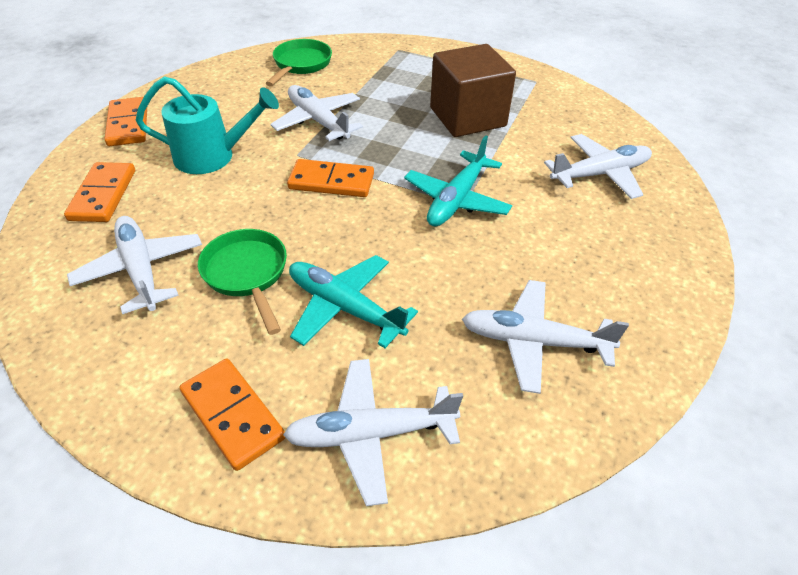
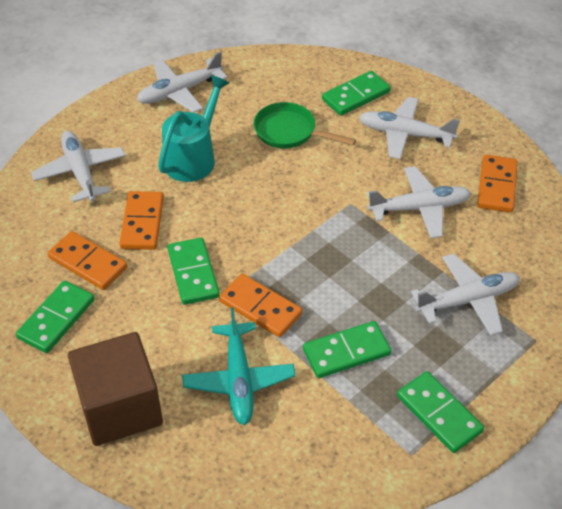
green domino: none = 0 -> [16,281,94,353] [168,238,220,305] [303,321,391,378] [322,71,391,116] [397,371,484,453] = 5
green pan: [198,229,287,335] [266,39,332,86] = 2 -> [254,102,356,149] = 1
turquoise plane: [289,255,418,348] [404,135,512,227] = 2 -> [182,307,295,425] = 1

